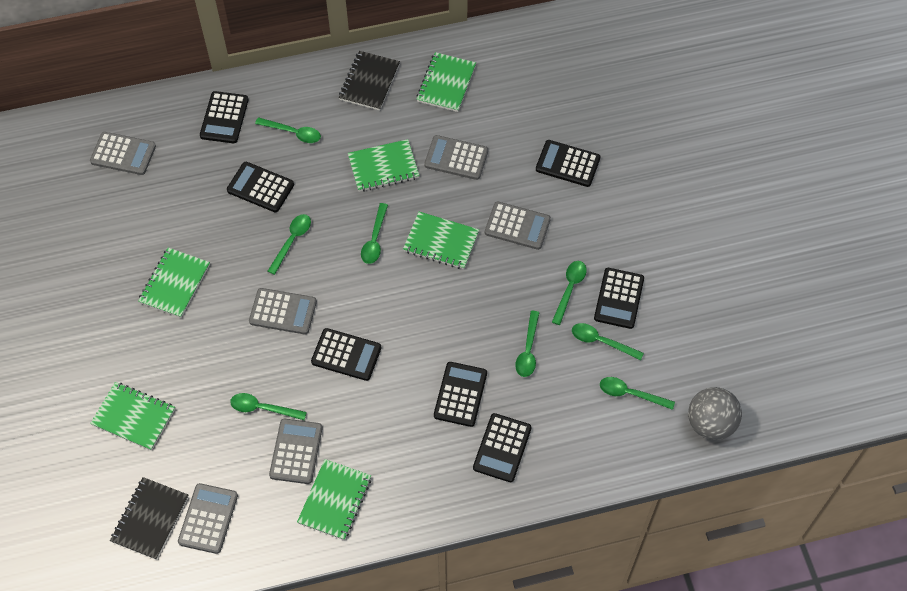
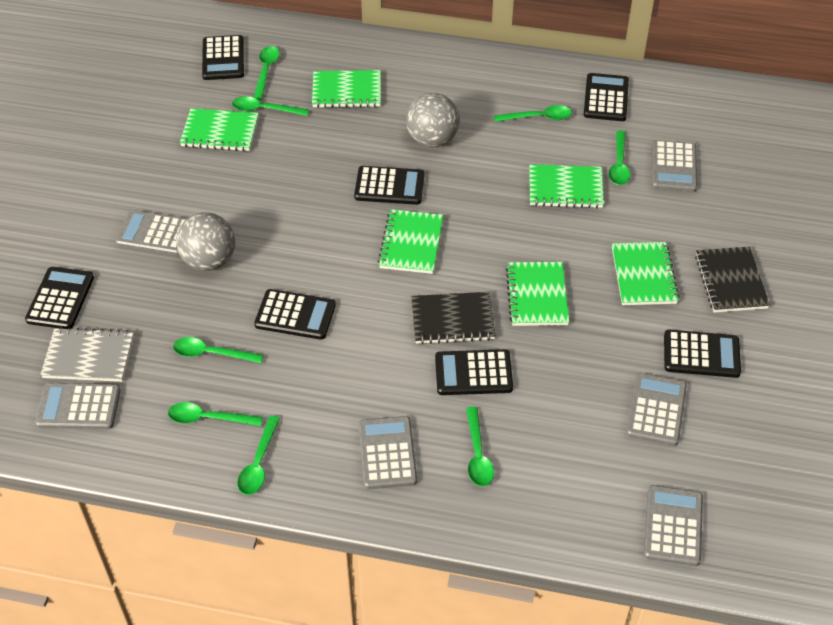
grey ball: [688,387,742,440] = 1 -> [176,212,235,271] [406,93,460,147] = 2
grey notebook: none = 0 -> [41,327,134,382] = 1

